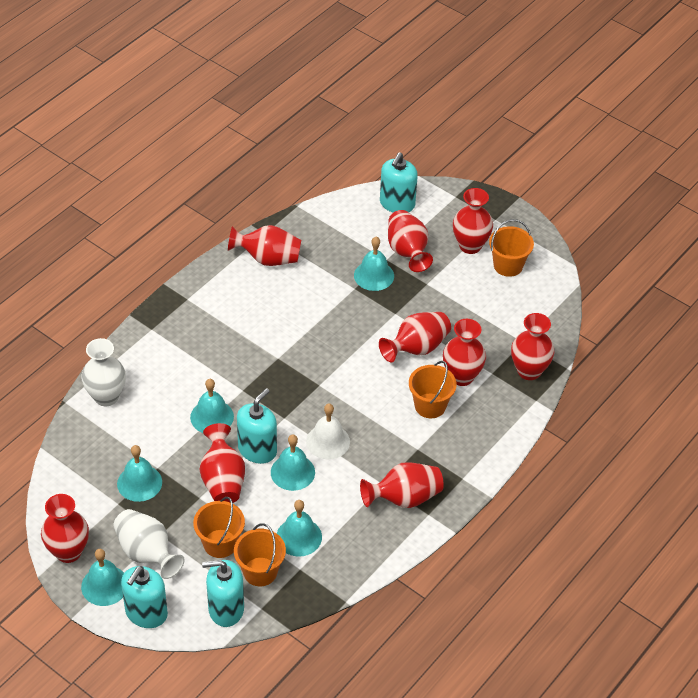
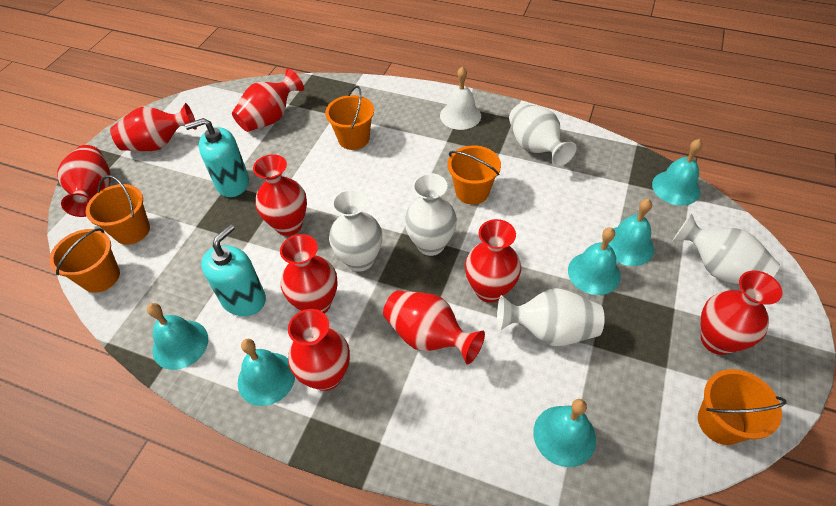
orange bucket: [193,497,245,558] [234,523,286,586] [409,361,457,418] [489,219,534,277] = 4 -> [49,228,120,293] [86,175,150,245] [325,86,374,150] [448,145,501,205] [698,369,787,445] = 5
turquoise soap dispenser: [121,566,168,628] [202,560,244,627] [237,388,277,464] [380,152,418,213] = 4 -> [185,118,249,197] [201,224,266,316] = 2
white vase: [81,338,126,407] [113,509,185,579] = 2 -> [329,189,382,272] [404,173,457,256] [497,288,605,346] [509,103,576,167] [673,213,780,284] = 5

